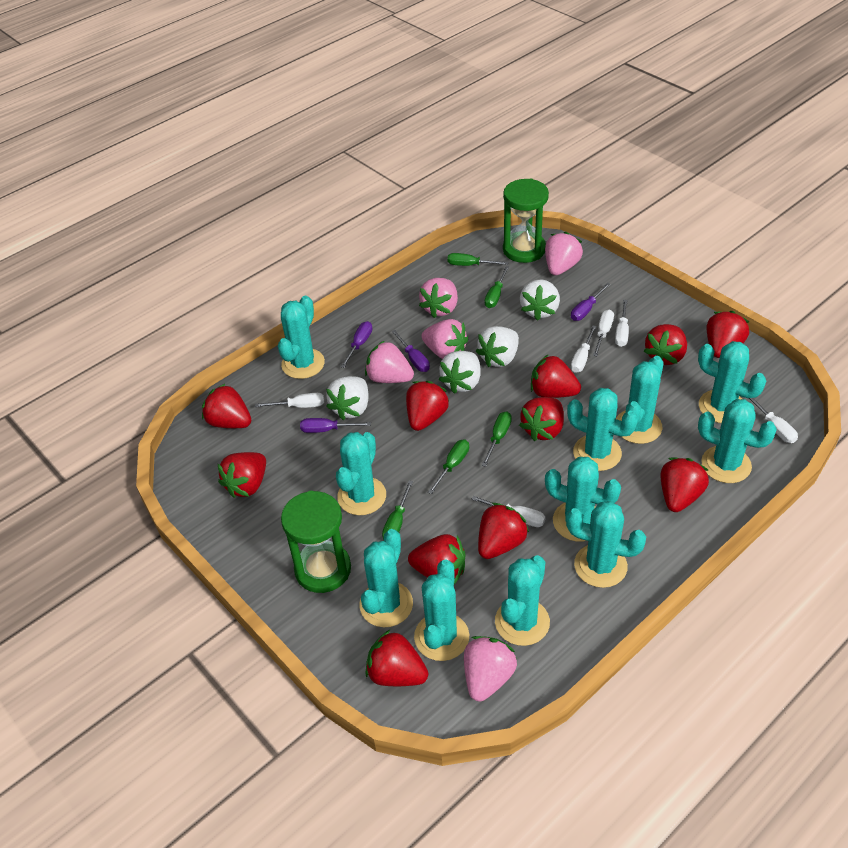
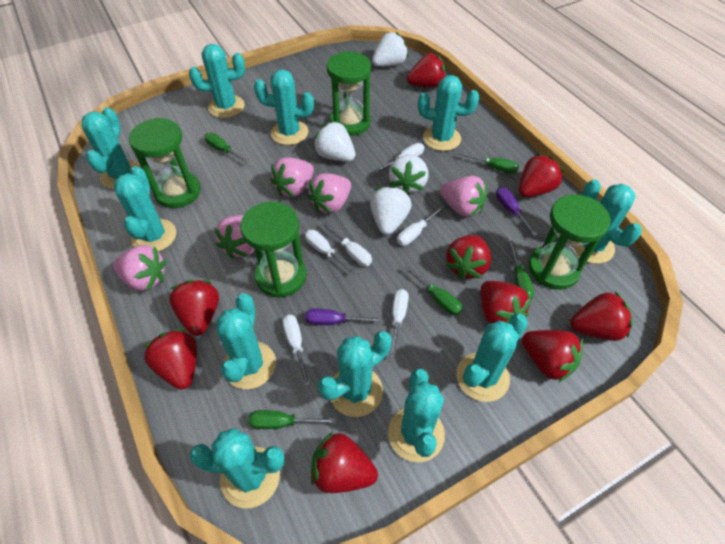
green hourglass: [281,491,351,593] [503,178,549,263] = 2 -> [129,118,201,208] [240,202,306,298] [327,51,371,136] [528,194,611,290] = 4
purple screwdriver: [300,418,371,433] [341,321,372,368] [392,330,430,372] [571,283,611,321] = 4 -> [305,309,382,325] [496,187,538,236] = 2
red strawberry: [202,384,251,428] [218,452,266,498] [365,630,428,686] [406,381,449,431] [408,534,465,585] [478,503,529,559] [519,397,564,441] [531,354,581,398] [644,324,687,365] [660,457,709,512] [706,311,750,358] = 11 -> [143,329,197,389] [169,280,219,336] [311,432,378,493] [407,53,446,88] [445,235,491,280] [480,281,531,324] [519,154,564,197] [522,330,583,383] [570,291,633,341] = 9

